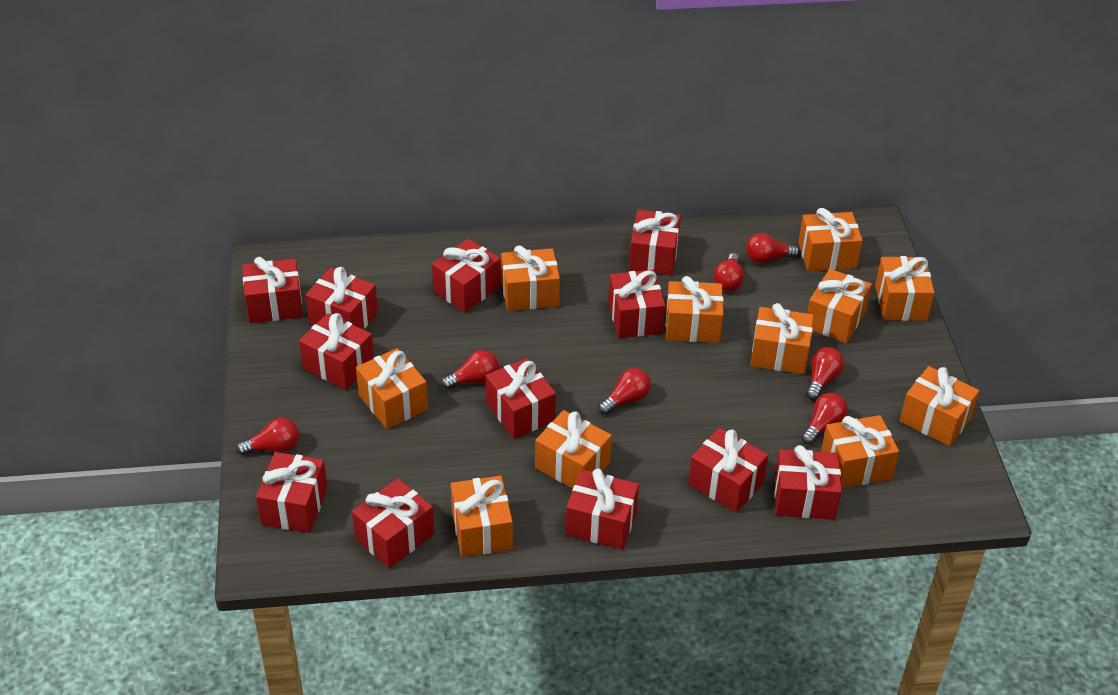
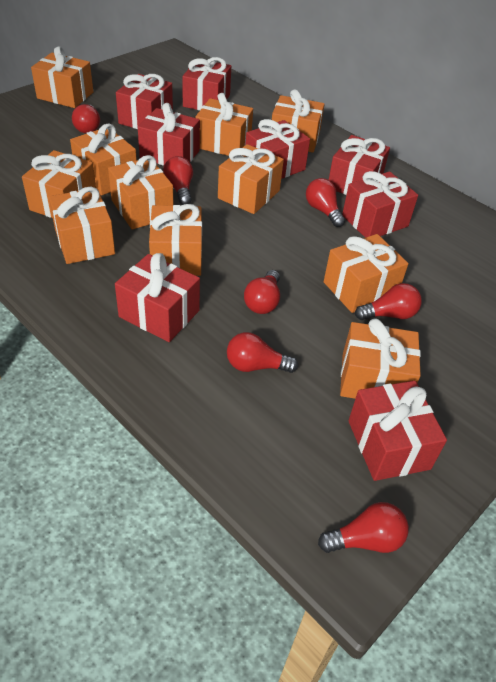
red gift: [242,257,303,323] [256,452,328,533] [299,313,374,390] [305,267,378,330] [352,478,434,568] [432,239,501,312] [486,358,556,439] [565,468,639,550] [608,270,666,338] [629,210,681,276] [688,427,768,513] [774,445,842,519] = 12 -> [115,253,200,342] [116,74,173,129] [138,103,200,166] [182,57,231,111] [245,119,310,179] [329,135,390,195] [342,171,418,238] [348,381,447,481] = 8

